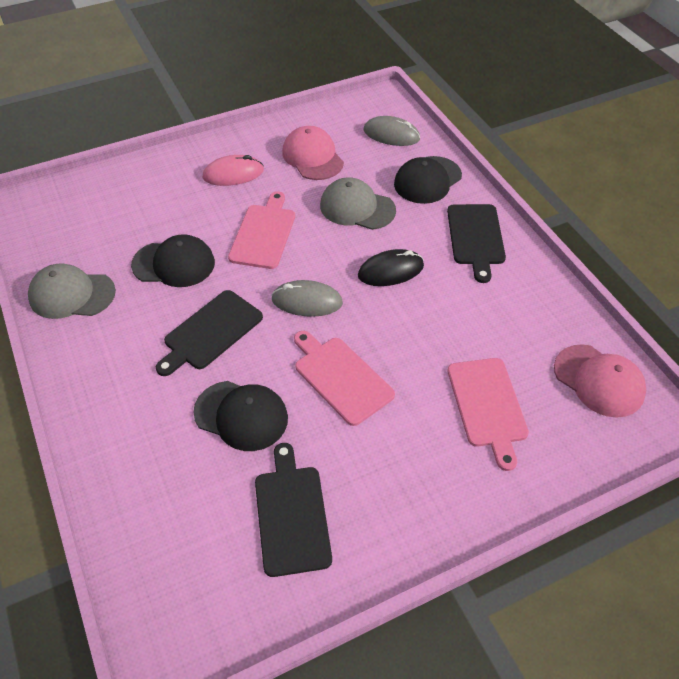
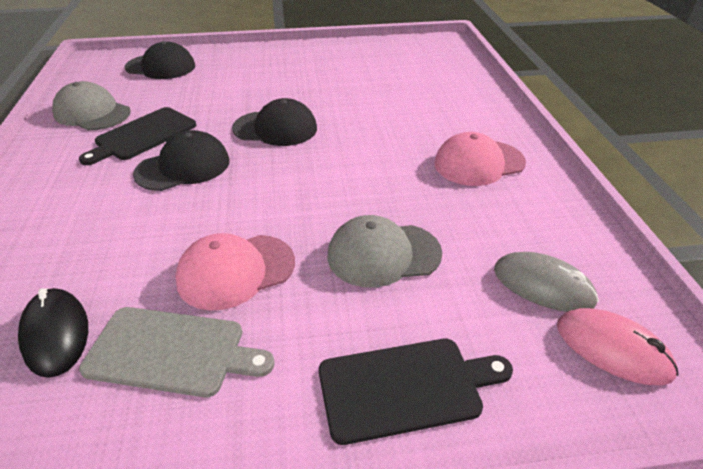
black cutting board: [156,290,263,376] [255,443,332,577] [447,204,506,283] = 3 -> [79,107,196,165] [319,339,513,445] = 2
grey cutting board: none = 0 -> [79,307,275,398] = 1
grey mouse: [271,280,343,317] [363,116,420,146] = 2 -> [494,252,599,312] = 1
pink cutting board: [228,191,295,269] [294,331,395,426] [447,358,529,471] = 3 -> none = 0

